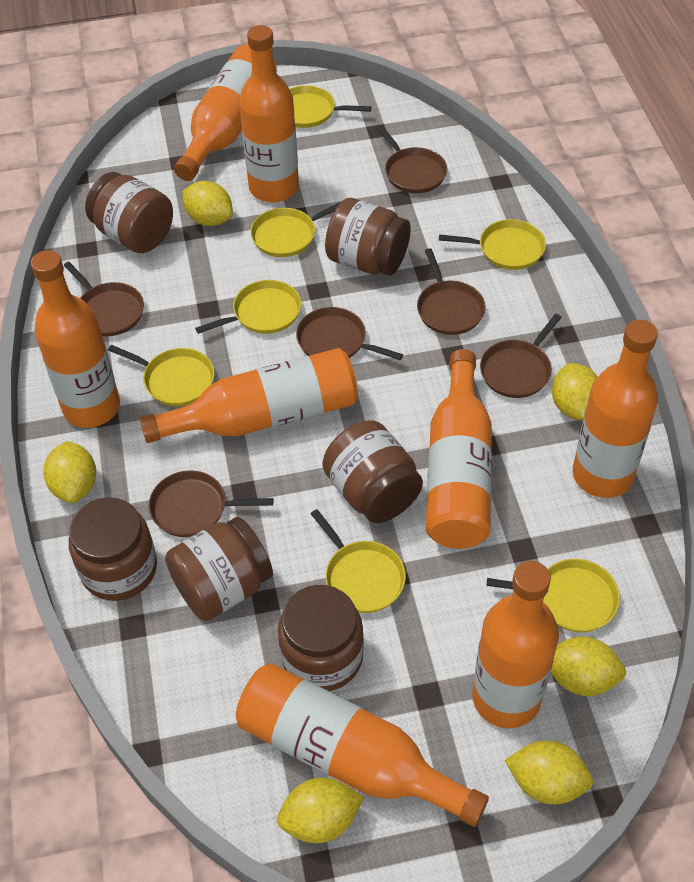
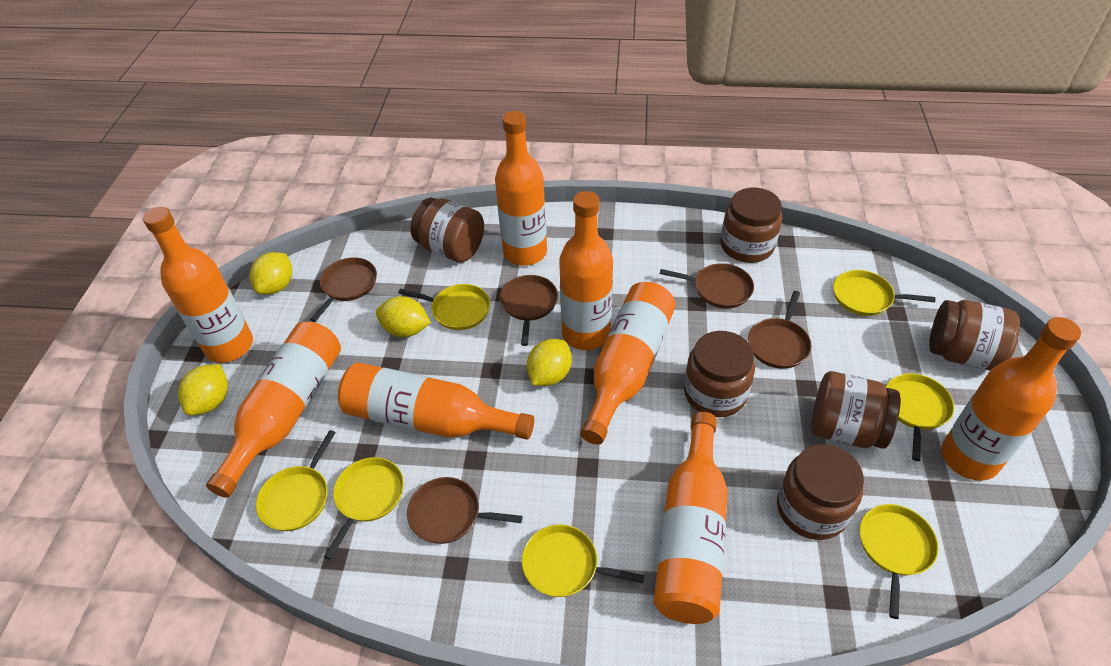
brown pan: [63,262,144,336] [149,470,273,537] [296,307,403,360] [376,125,447,193] [417,248,486,335] [480,314,562,398] = 6 -> [310,257,377,322] [407,477,523,544] [500,275,558,346] [660,263,754,308] [748,291,812,369] = 5
yellow lemon: [43,441,96,503] [183,181,233,226] [277,778,364,843] [505,740,593,805] [551,637,626,696] [552,363,598,421] = 6 -> [178,364,228,416] [250,252,292,294] [376,296,431,337] [527,339,572,386] = 4

